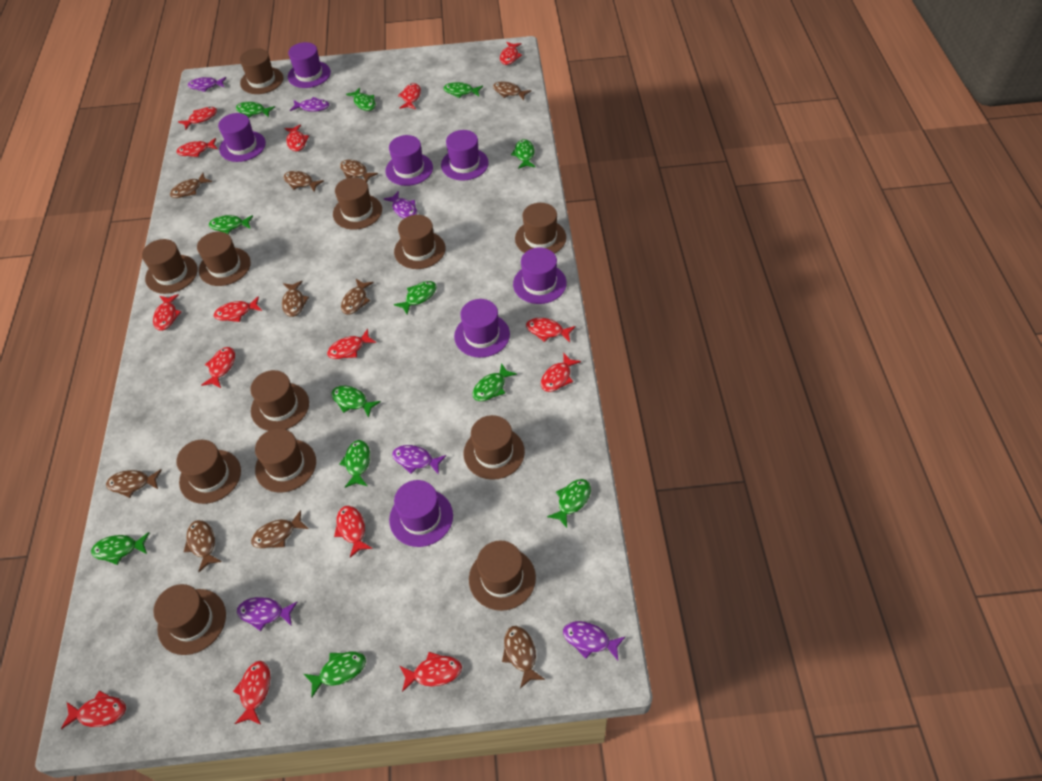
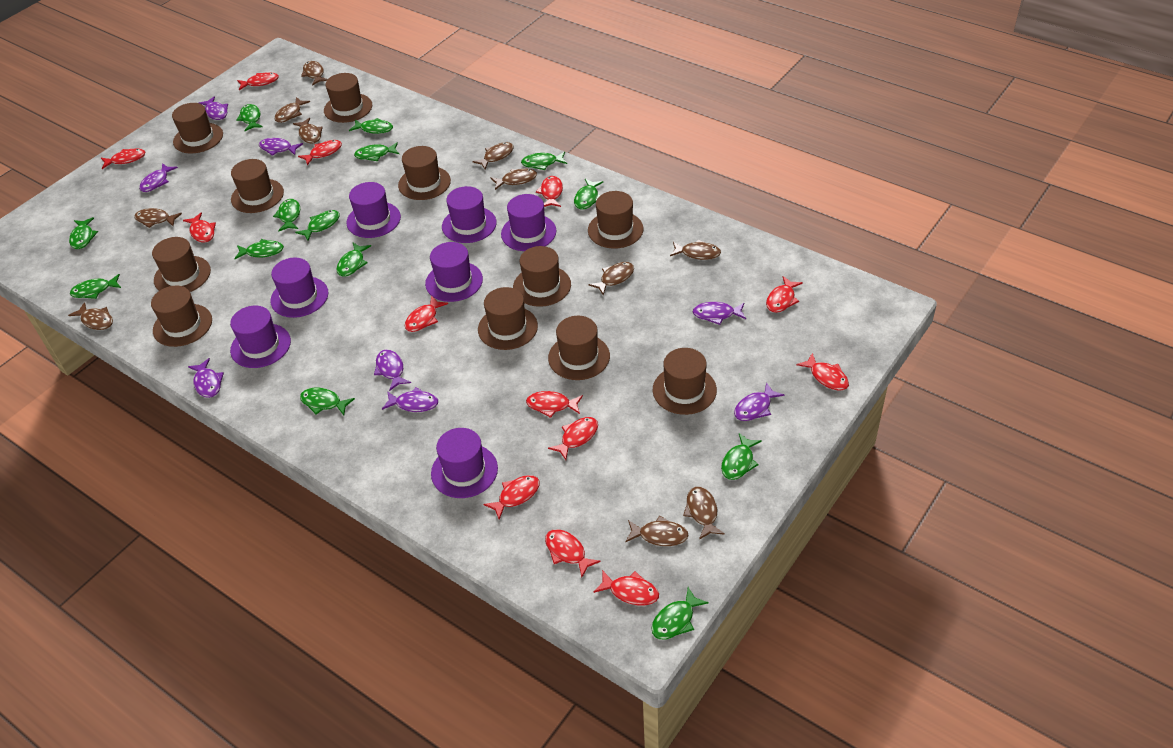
brown fish: [106,469,162,498] [170,173,212,198] [184,520,222,572] [251,510,308,548] [282,281,309,317] [283,171,324,192] [340,159,378,182] [341,279,374,314] [493,81,531,100] [502,626,545,689] = 10 -> [68,302,113,330] [134,208,182,228] [274,97,310,123] [293,118,323,144] [301,61,328,86] [472,142,514,169] [490,169,537,190] [588,262,634,295] [625,516,689,546] [670,239,721,260] [683,487,725,540] = 11
brown hat: [142,239,198,294] [153,584,226,655] [176,440,241,504] [197,232,251,286] [240,48,283,94] [250,370,309,431] [255,429,316,492] [333,177,382,230] [394,215,445,269] [464,415,525,480] [469,540,536,611] [515,203,566,254] = 12 -> [151,286,212,347] [152,237,211,292] [172,103,223,153] [231,159,284,213] [324,73,372,123] [398,146,451,200] [478,287,538,350] [513,246,571,307] [548,316,610,380] [588,191,643,249] [653,348,717,415] = 11
green fish: [91,532,149,565] [209,215,253,234] [236,102,275,118] [304,651,366,697] [331,386,381,418] [339,440,370,488] [346,88,376,111] [394,281,437,314] [444,82,483,98] [472,363,517,401] [511,139,536,169] [547,479,591,528] = 12 -> [69,217,98,249] [70,274,121,299] [234,239,284,259] [236,104,263,131] [273,199,300,232] [295,210,340,241] [300,388,355,415] [337,242,371,277] [349,118,393,134] [354,142,399,161] [521,152,567,170] [574,179,604,210] [651,587,709,639] [721,433,762,480] = 14
purple fish: [188,77,226,92] [237,597,297,631] [290,97,329,112] [383,191,417,218] [392,445,446,475] [563,621,625,660] = 6 -> [139,163,178,192] [188,358,224,398] [199,96,228,120] [259,138,303,156] [374,349,411,391] [382,387,438,412] [693,302,746,325] [734,382,784,421] = 8
red fish: [61,691,126,729] [153,294,182,331] [176,138,218,157] [178,107,217,130] [202,347,235,388] [214,296,262,322] [233,661,270,725] [284,124,309,151] [327,329,376,359] [334,506,373,558] [398,83,421,109] [400,652,462,692] [500,42,522,65] [526,318,575,342] [541,352,581,392] = 15 -> [101,148,145,169] [183,213,216,243] [237,72,279,90] [298,140,342,165] [405,296,448,332] [483,475,540,520] [526,391,583,418] [536,176,563,207] [545,529,601,577] [548,417,598,460] [593,570,659,606] [766,276,803,313] [797,353,849,390] = 13

